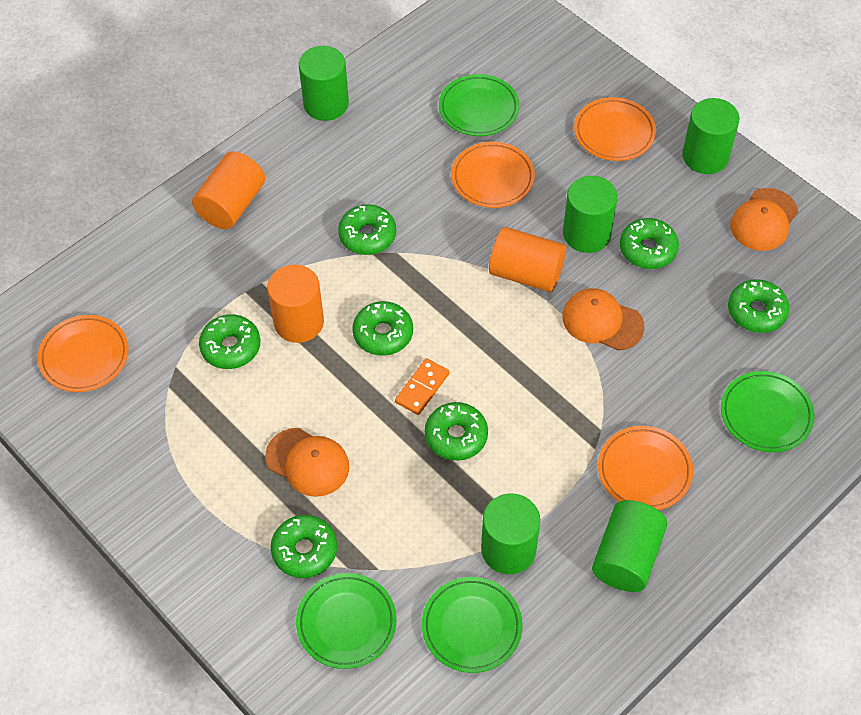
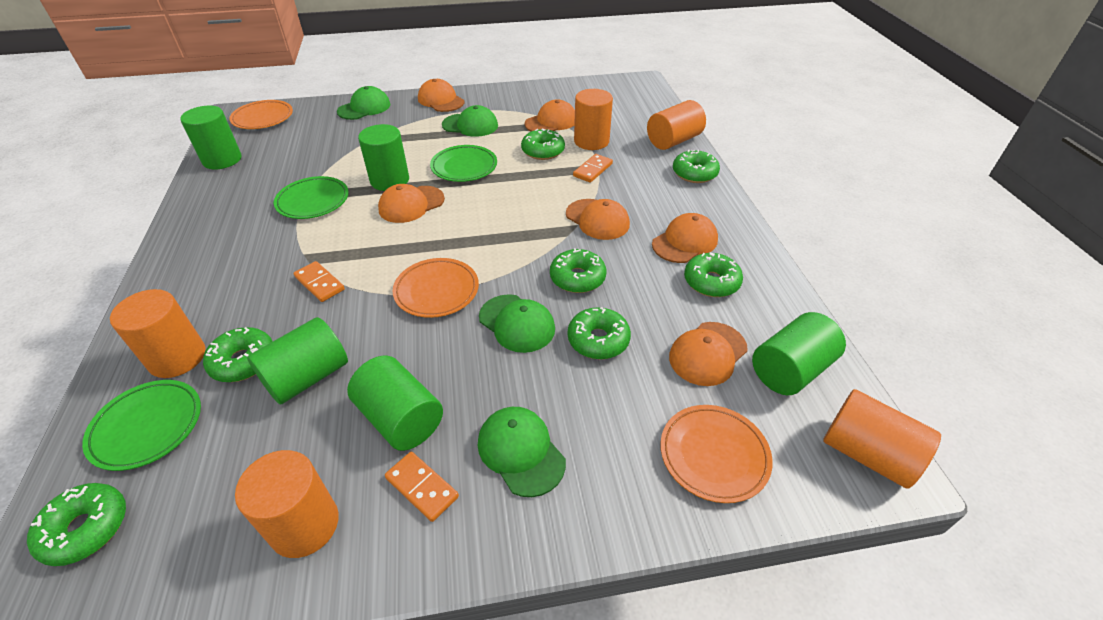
green cap: none = 0 -> [337,86,390,120] [442,105,498,137] [478,407,566,497] [479,294,555,353] = 4
green plate: [296,573,397,669] [422,577,523,673] [439,74,519,136] [721,371,815,452] = 4 -> [82,380,201,471] [274,176,349,219] [430,145,497,182] = 3
orange cap: [265,428,349,497] [562,288,644,351] [730,188,798,251] = 3 -> [378,184,445,223] [418,79,464,112] [525,99,575,131] [566,199,630,240] [652,213,718,263] [669,322,748,386] = 6
orange cylinder: [192,151,265,229] [267,264,324,343] [489,227,566,292] = 3 -> [110,289,206,378] [235,450,339,558] [574,89,613,150] [647,100,706,150] [823,389,941,489] = 5
orange domino: [395,358,449,415] = 1 -> [293,261,345,302] [385,452,459,522] [573,154,613,183] = 3
orange plate: [38,315,129,392] [451,142,535,208] [574,97,656,161] [598,426,693,510] = 4 -> [229,100,293,129] [393,258,479,318] [660,405,773,503] = 3

